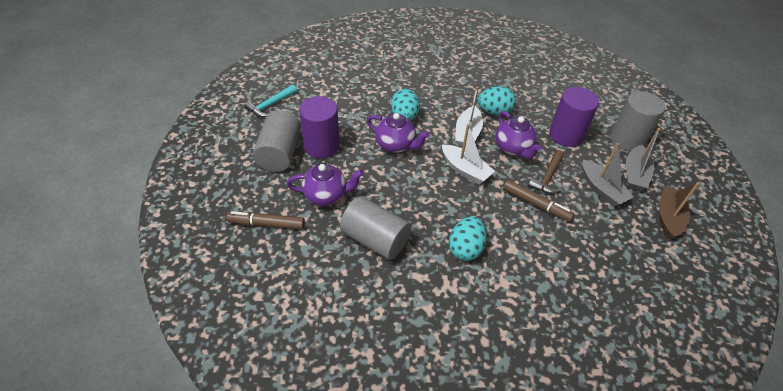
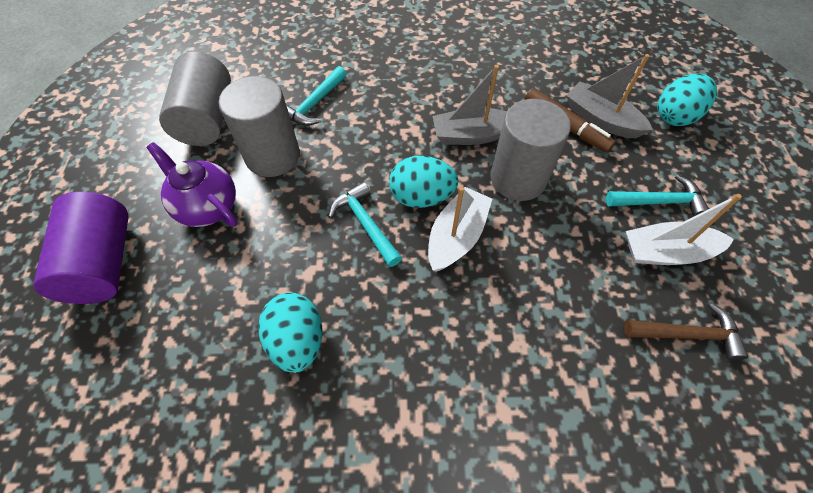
brown boat: [659,182,699,239] = 1 -> none = 0
brown marker: [226,211,305,230] [503,180,574,222] = 2 -> [524,88,616,153] = 1
purple cylinder: [299,96,340,158] [549,87,599,147] = 2 -> [33,192,128,304] = 1
purple teapot: [287,164,363,206] [367,113,429,153] [495,111,541,159] = 3 -> [146,142,237,227] = 1
turquoise hammer: [245,85,297,117] = 1 -> [286,66,347,126] [329,182,402,267] [606,174,709,217] = 3

